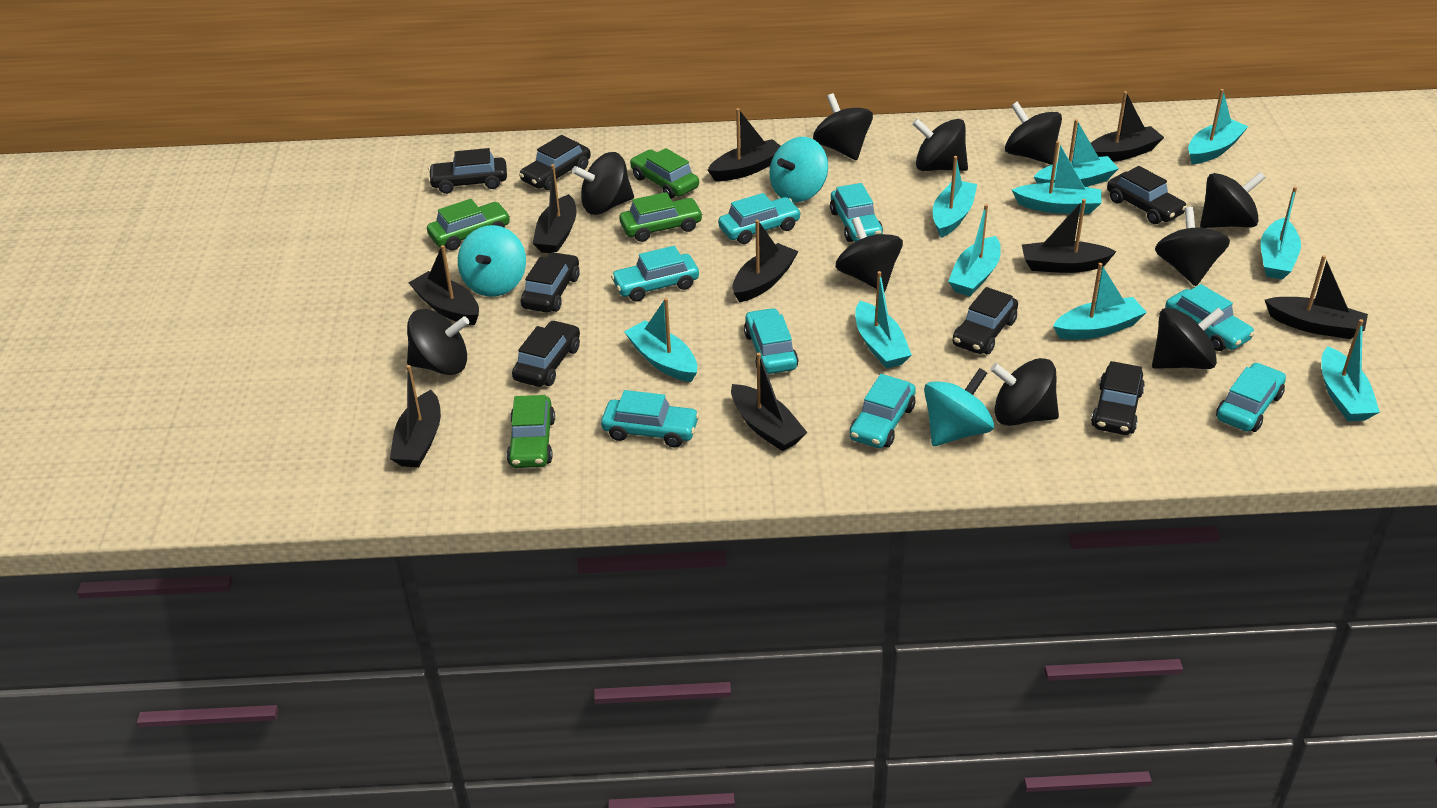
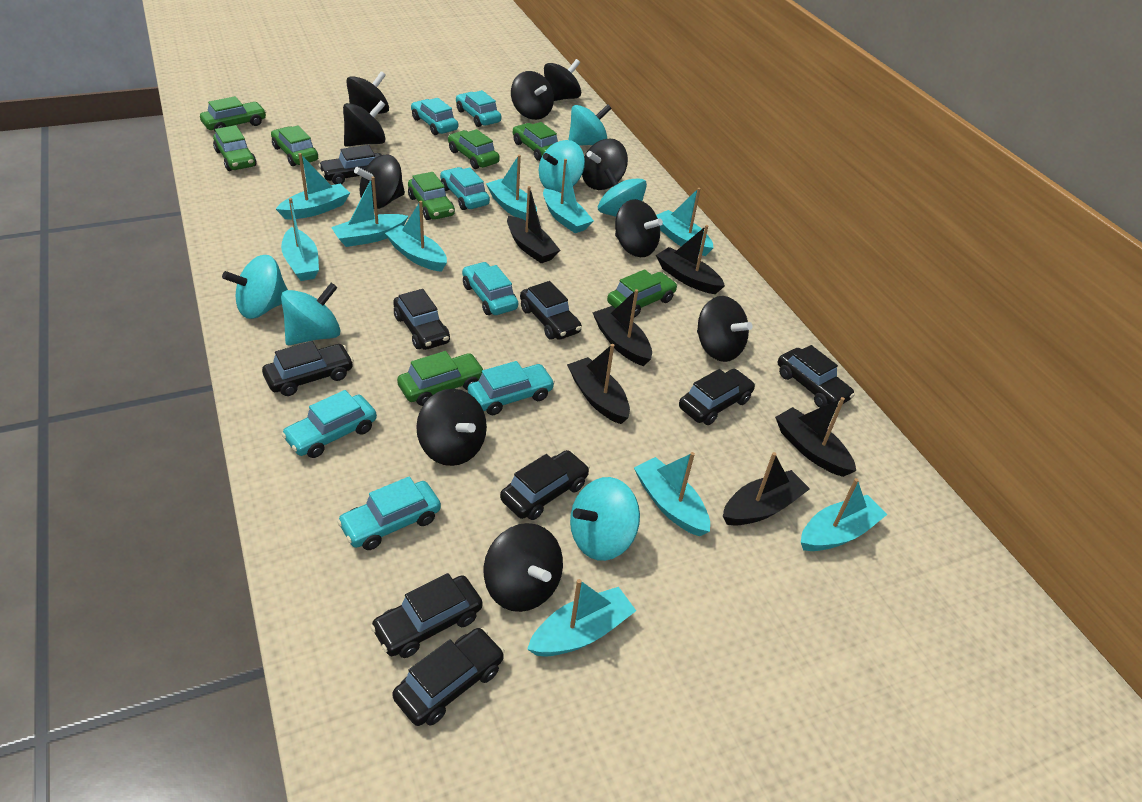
black boat: [390,365,441,467] [408,245,479,325] [533,164,576,253] [708,108,780,181] [731,353,808,451] [732,220,799,302] [1022,199,1117,273] [1091,91,1164,162] [1265,255,1368,339] = 9 -> [507,186,560,263] [567,344,630,424] [592,289,652,366] [656,225,725,294] [723,452,810,526] [775,397,856,477] = 6
black car: [428,148,507,194] [512,320,580,387] [519,135,591,190] [521,252,580,313] [953,287,1018,354] [1091,361,1145,435] [1107,166,1187,224] = 7 -> [262,341,354,396] [319,145,382,184] [370,573,483,658] [392,628,505,726] [393,289,450,350] [500,450,590,520] [520,281,582,340] [679,369,755,425] [778,345,855,408] = 9
green car: [427,199,511,251] [507,395,555,468] [619,192,703,242] [630,148,699,199] = 4 -> [200,96,266,131] [213,125,257,171] [271,126,318,166] [397,351,485,406] [408,172,455,220] [448,129,500,169] [513,122,558,161] [607,269,678,317] = 8
turquoise car: [601,390,700,447] [611,246,699,302] [718,193,801,244] [744,308,799,374] [830,183,883,242] [850,374,916,448] [1165,284,1255,351] [1216,362,1286,432] = 8 -> [281,390,377,458] [337,476,441,550] [411,98,458,135] [440,167,490,210] [456,90,501,127] [462,262,518,315] [468,361,555,415] = 7
turquoise spinning top: [458,225,526,297] [769,137,828,203] [924,368,994,446] = 3 -> [222,255,288,319] [281,283,341,345] [539,140,585,192] [568,104,612,146] [570,477,640,561] [598,168,647,217] = 6

